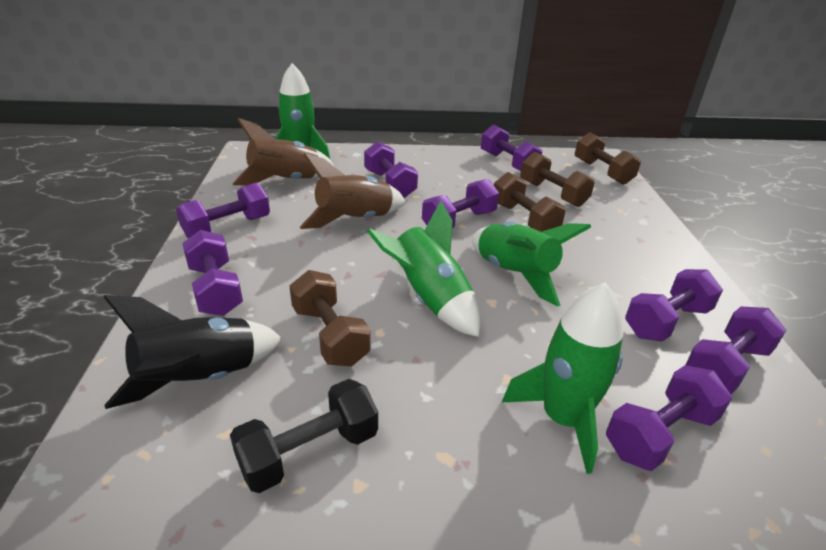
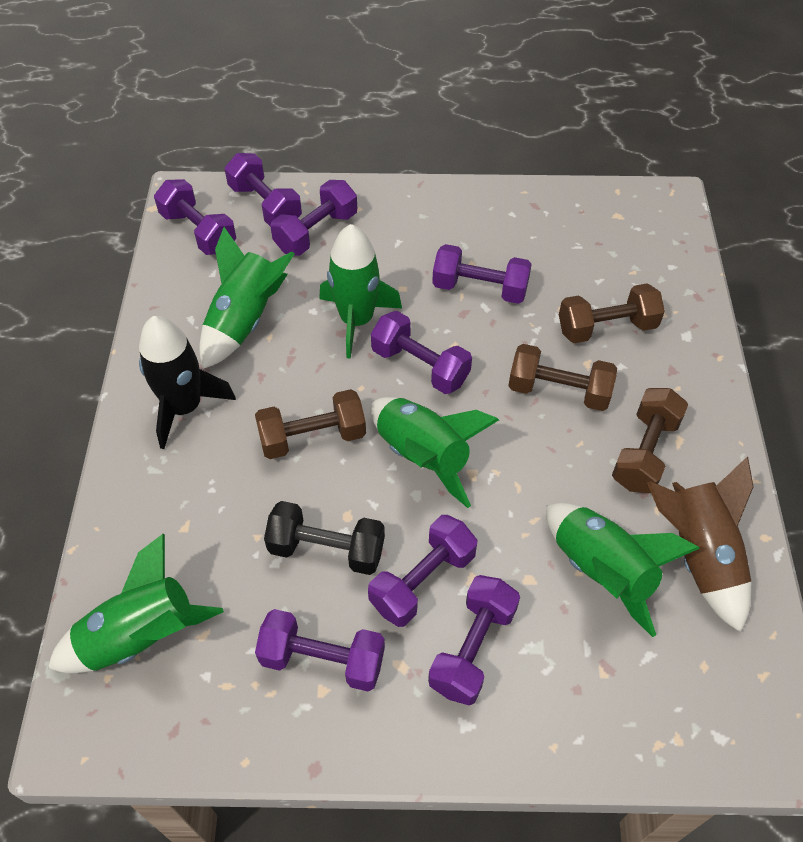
brown rocket: [232,118,335,185] [300,153,405,229] = 2 -> [647,457,754,633] = 1
green rocket: [275,63,330,159] [367,201,481,337] [472,222,591,306] [502,282,623,474] = 4 -> [48,534,224,673] [199,227,295,369] [319,224,402,359] [370,397,499,508] [546,503,700,637] = 5

